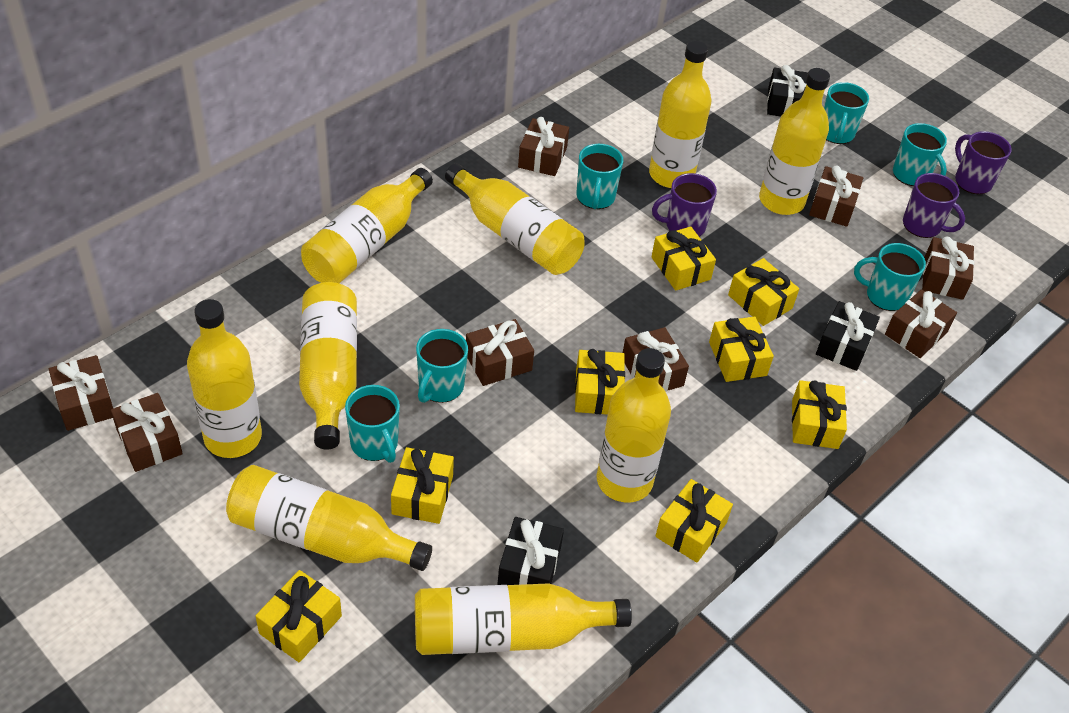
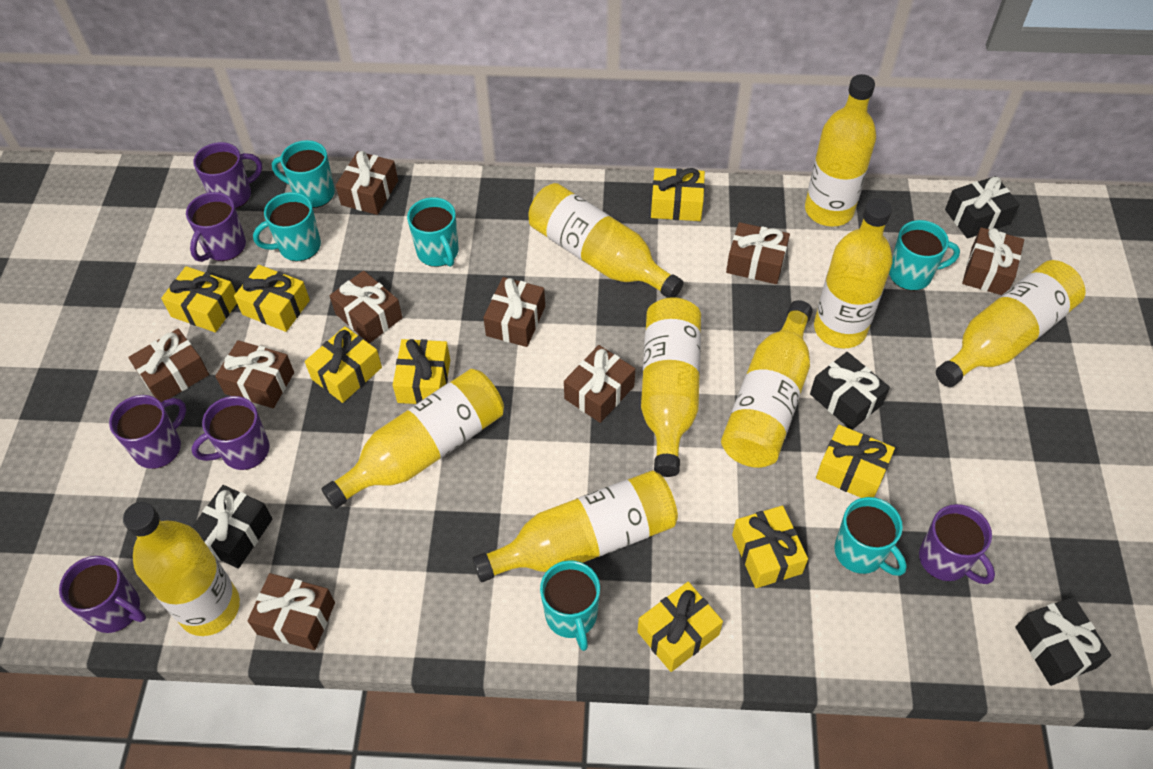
black gift: [497,517,564,585] [767,65,808,116] [816,301,880,371] = 3 -> [192,485,273,569] [810,352,890,430] [945,176,1020,239] [1016,597,1111,686] = 4
brown gift: [49,355,113,431] [111,393,183,472] [466,319,534,386] [518,117,569,176] [623,327,689,392] [809,165,863,227] [885,289,957,358] [922,237,974,300] = 8 -> [128,329,209,402] [215,340,294,408] [248,573,335,650] [330,271,403,343] [336,151,398,215] [483,277,545,347] [564,345,635,423] [726,222,790,284] [962,227,1024,295] = 9
purple mug: [652,173,717,237] [903,173,965,238] [955,131,1012,194] = 3 -> [59,556,146,633] [109,395,186,469] [186,192,246,262] [191,396,269,470] [193,142,262,209] [919,504,995,584] = 6

